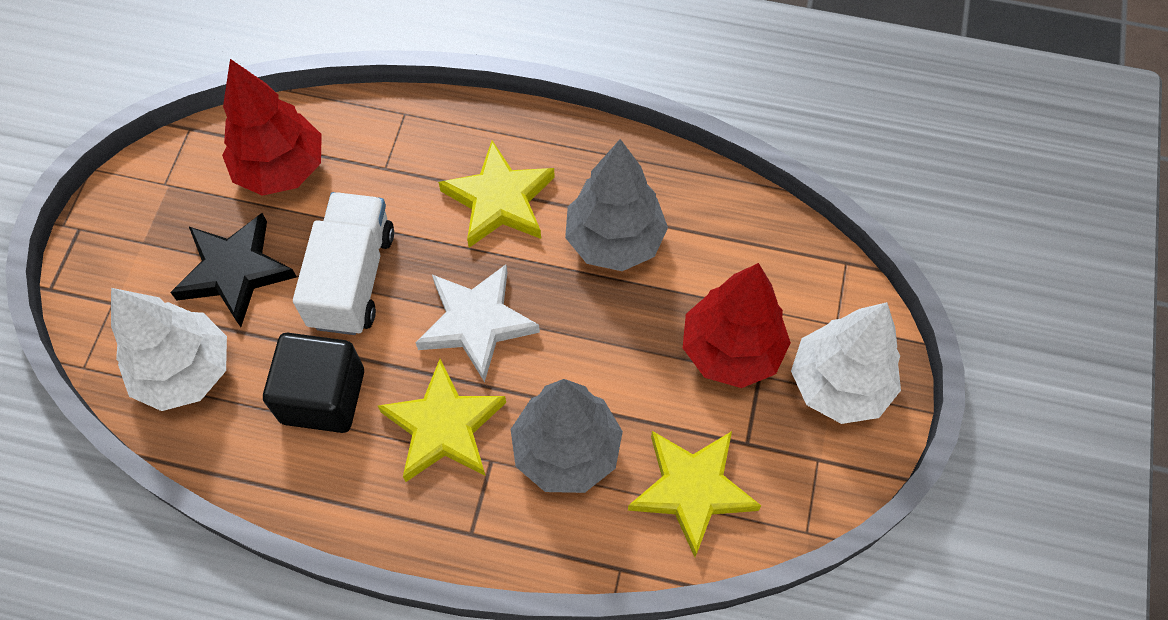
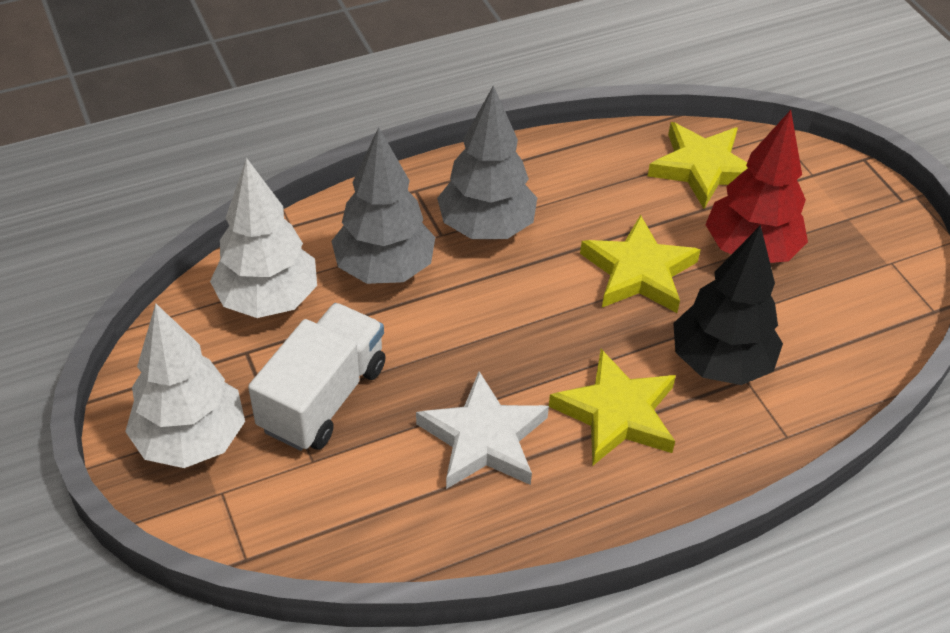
black cube: [263,333,364,433] = 1 -> none = 0
black star: [170,213,297,327] = 1 -> none = 0
black tree: none = 0 -> [673,225,783,385] = 1
red tree: [222,59,322,196] [683,263,791,388] = 2 -> [706,110,808,263] = 1

